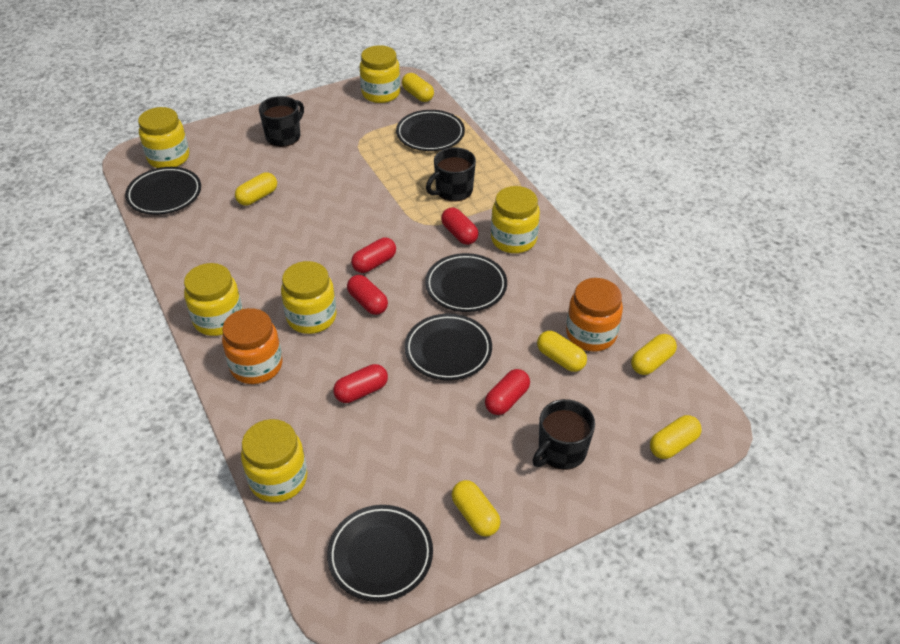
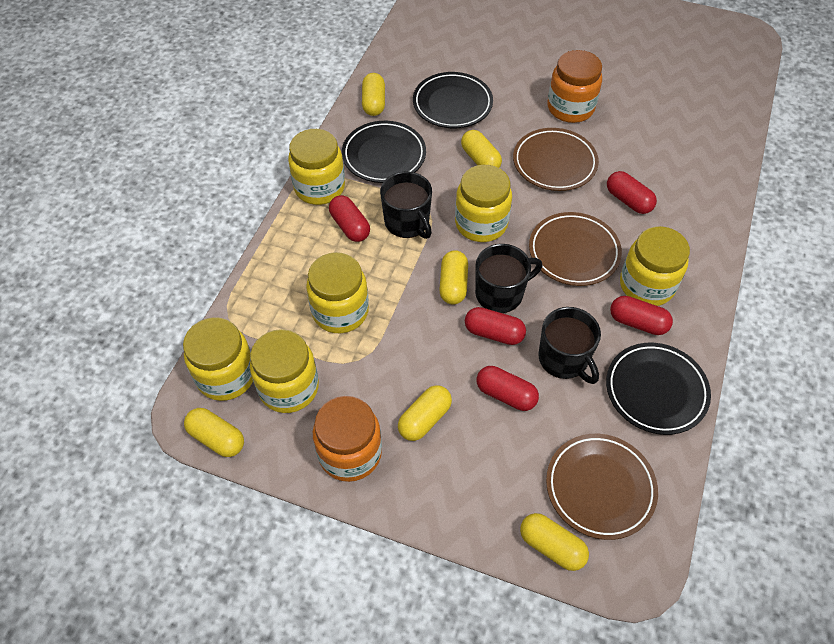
black plate: [125,167,201,215] [327,505,433,602] [396,110,465,151] [405,314,492,381] [425,253,507,312] = 5 -> [342,121,426,183] [413,72,493,128] [606,343,711,435] = 3
brown plate: none = 0 -> [513,128,599,191] [529,212,622,286] [546,434,658,540] = 3

